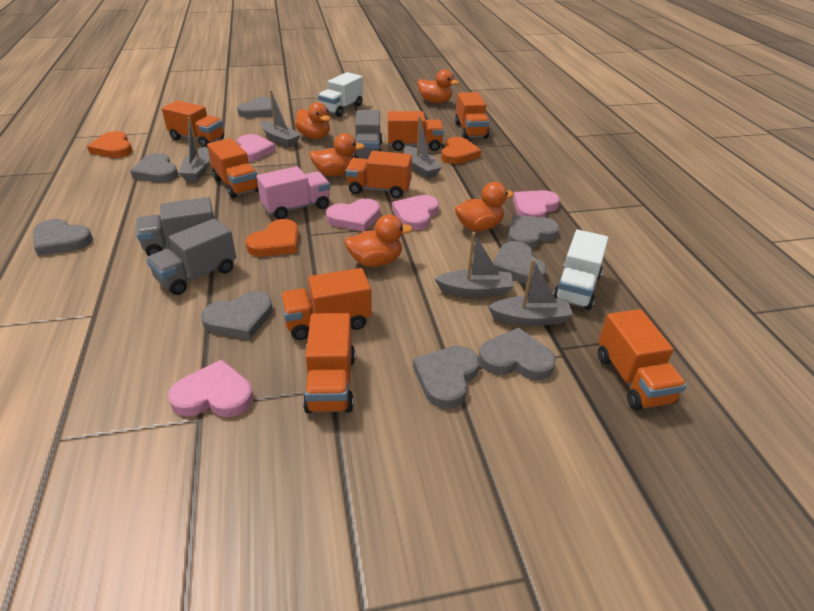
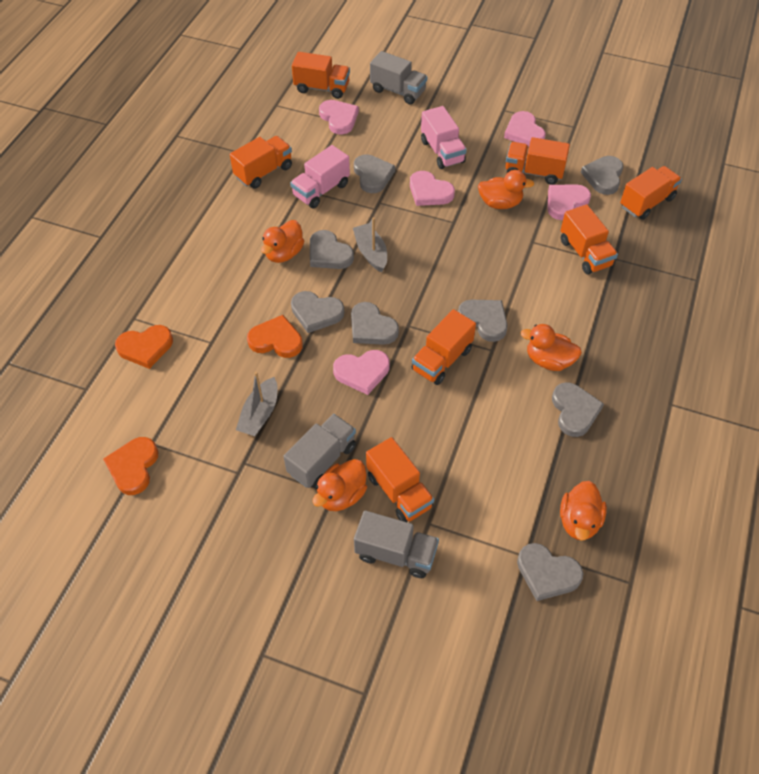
grey boat: [179,117,210,182] [261,90,301,147] [404,116,442,178] [435,232,514,297] [488,259,573,326] = 5 -> [236,372,278,436] [353,217,387,272] = 2
orange truck: [162,100,224,147] [207,138,259,198] [280,268,372,340] [303,313,355,413] [346,151,412,198] [388,111,444,151] [455,92,489,139] [598,309,687,410] = 8 -> [230,136,292,188] [292,52,350,99] [366,437,434,522] [412,309,476,385] [506,137,570,185] [561,204,618,275] [620,166,682,220] = 7
pink truck: [257,166,330,219] = 1 -> [290,145,350,208] [421,106,467,169] = 2
white truck: [318,72,363,117] [553,230,609,310] = 2 -> none = 0

